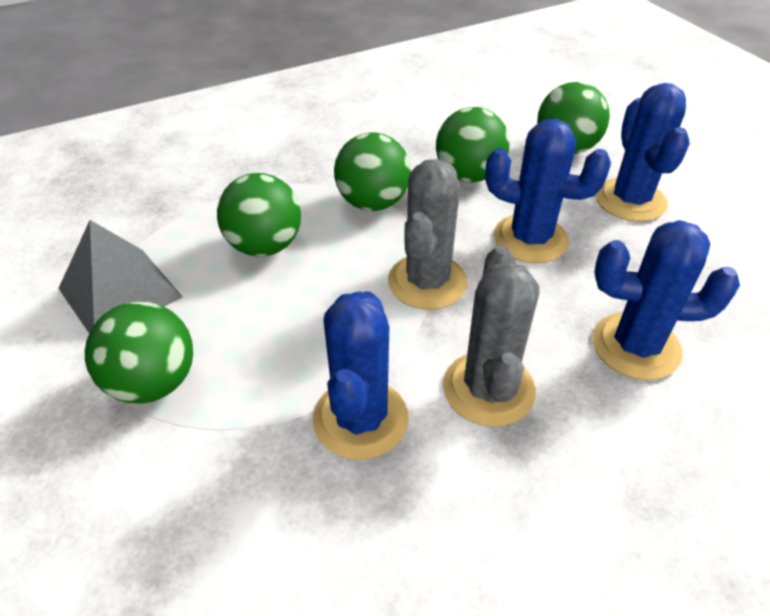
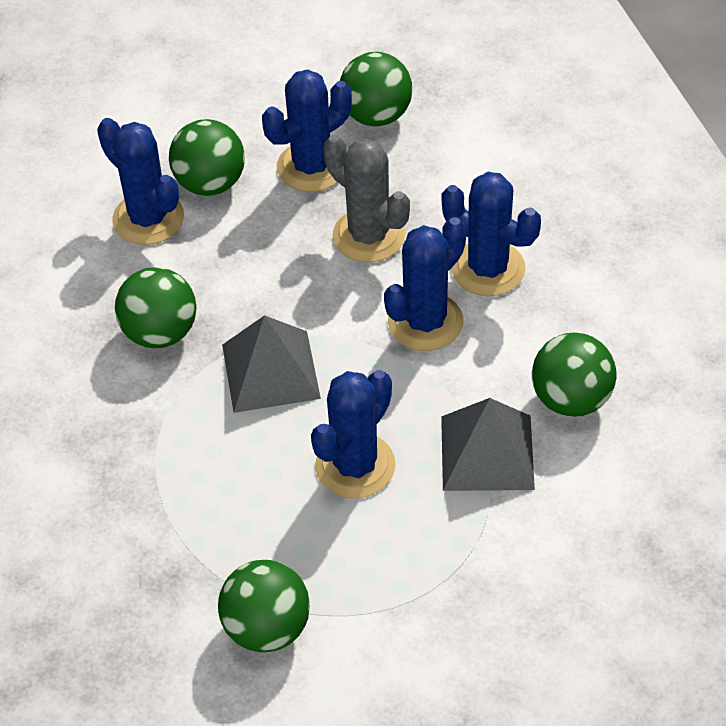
blue cactus: [313,291,408,460] [485,119,611,263] [592,220,740,380] [596,83,690,222] = 4 -> [97,118,184,245] [262,69,352,192] [311,370,396,499] [384,217,466,351] [442,172,541,296] = 5
grey cactus: [388,159,468,310] [443,246,539,427] = 2 -> [323,135,410,263] = 1
grey pyramid: [58,220,182,333] = 1 -> [222,315,321,413] [441,398,535,491] = 2

